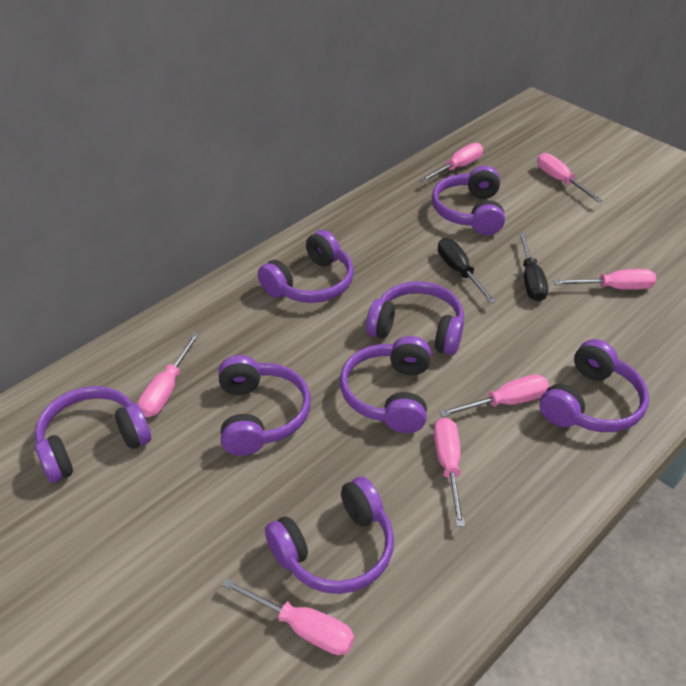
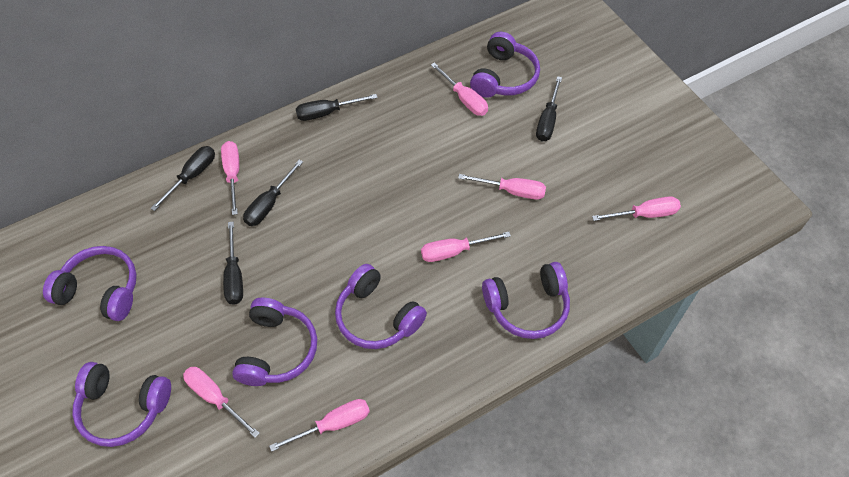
black screwdriver: [438,238,496,304] [519,233,548,302] = 2 -> [150,146,215,211] [223,222,243,305] [243,160,303,226] [296,94,378,121] [536,76,562,141] = 5
purple headphones: [35,386,151,483] [218,355,311,456] [258,230,354,303] [265,477,394,594] [340,336,431,433] [366,281,464,355] [432,166,505,235] [539,339,649,432] = 8 -> [43,246,137,321] [72,362,171,447] [232,297,317,386] [335,264,427,349] [470,32,540,98] [482,262,570,339] = 6

